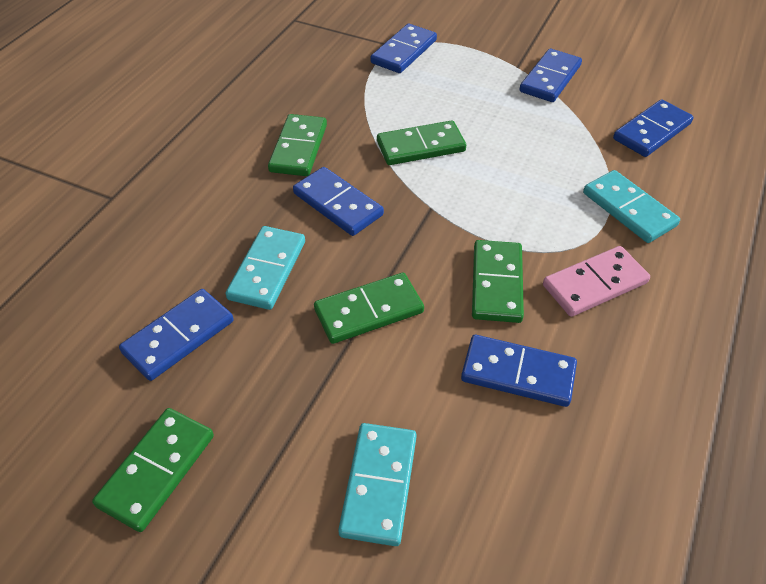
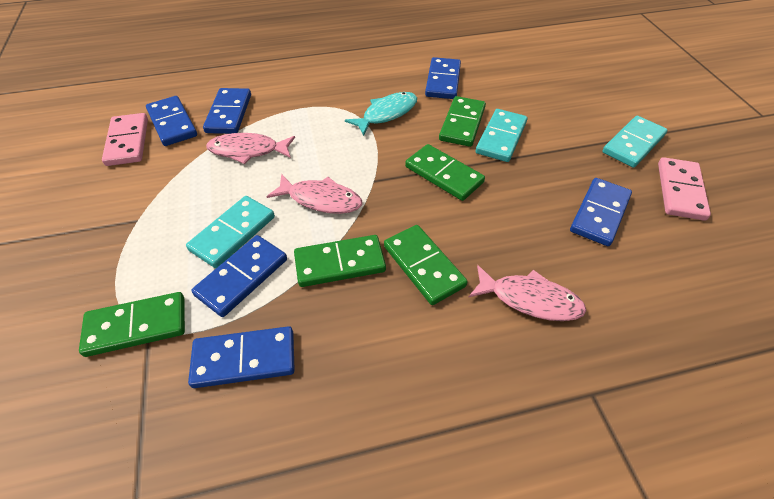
pink domino: [543,246,650,317] = 1 -> [102,113,148,166] [658,157,711,221] = 2
pink fish: none = 0 -> [206,133,295,164] [266,174,362,214] [468,265,586,321] = 3
turquoise fish: none = 0 -> [345,92,417,136] = 1

